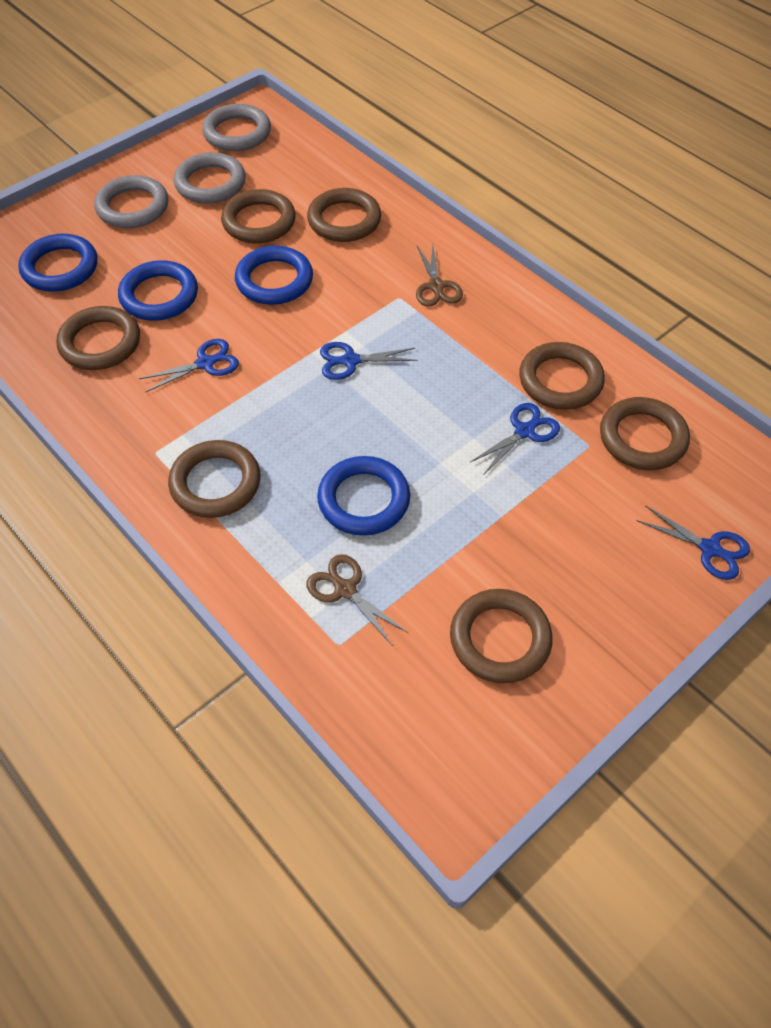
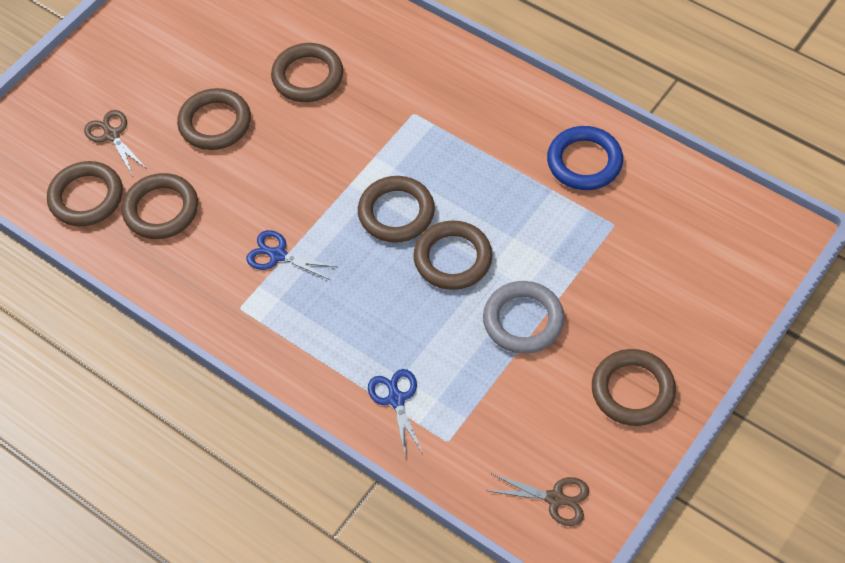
blue ring: [18,234,97,292] [118,260,198,321] [235,246,313,305] [317,456,410,536] = 4 -> [547,126,623,190] = 1
blue scissors: [139,339,239,392] [320,342,418,380] [469,403,560,475] [636,505,750,580] = 4 -> [246,230,337,280] [368,369,424,458] = 2
grey ring: [94,175,168,228] [174,152,246,204] [202,104,271,151] = 3 -> [483,281,565,354] = 1

